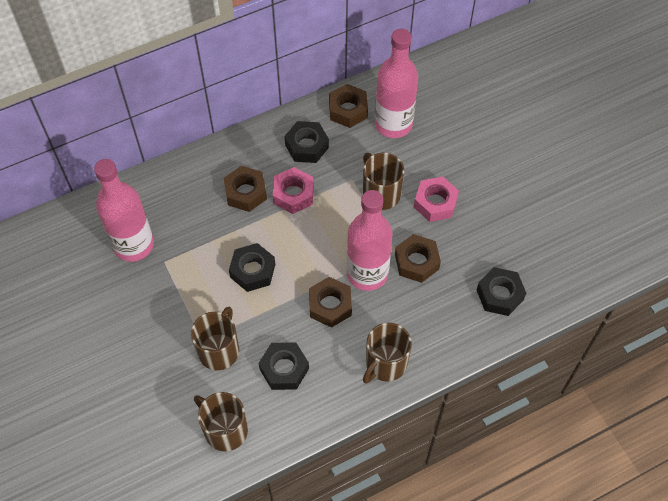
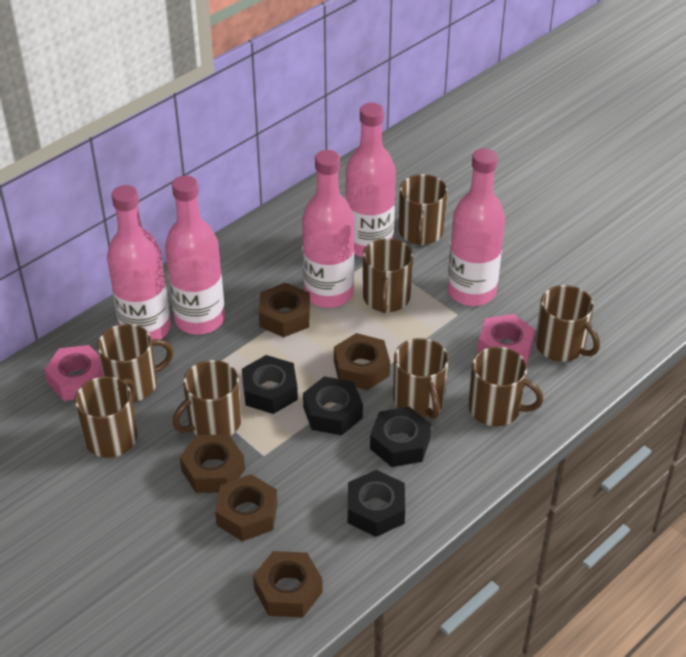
brown mug: [191,307,239,370] [194,392,248,452] [363,153,404,210] [363,323,412,383] = 4 -> [75,376,137,458] [97,324,173,402] [173,360,241,436] [363,238,413,313] [393,338,449,419] [399,174,448,245] [469,347,543,426] [536,285,600,362] = 8
brown nut: [224,166,267,212] [309,277,352,328] [329,84,368,128] [395,234,441,283] = 4 -> [180,434,245,493] [215,474,278,541] [253,551,323,617] [259,283,310,337] [334,333,390,390] = 5
pink bottle: [94,159,154,262] [347,190,393,291] [375,29,418,138] = 3 -> [107,185,171,340] [165,175,225,335] [302,150,354,308] [345,103,396,257] [447,148,505,306] = 5

